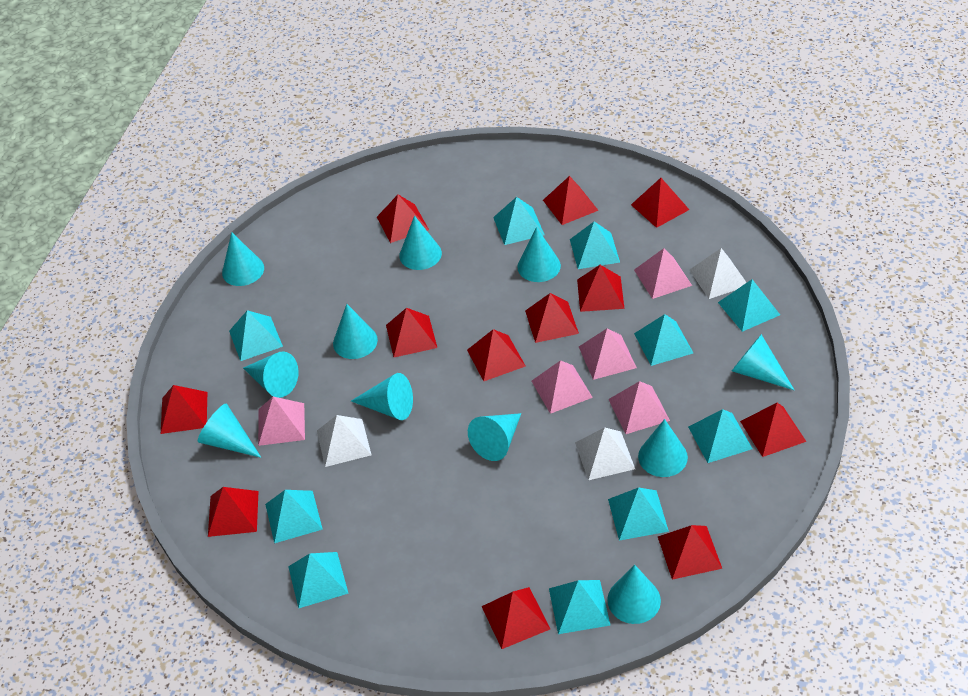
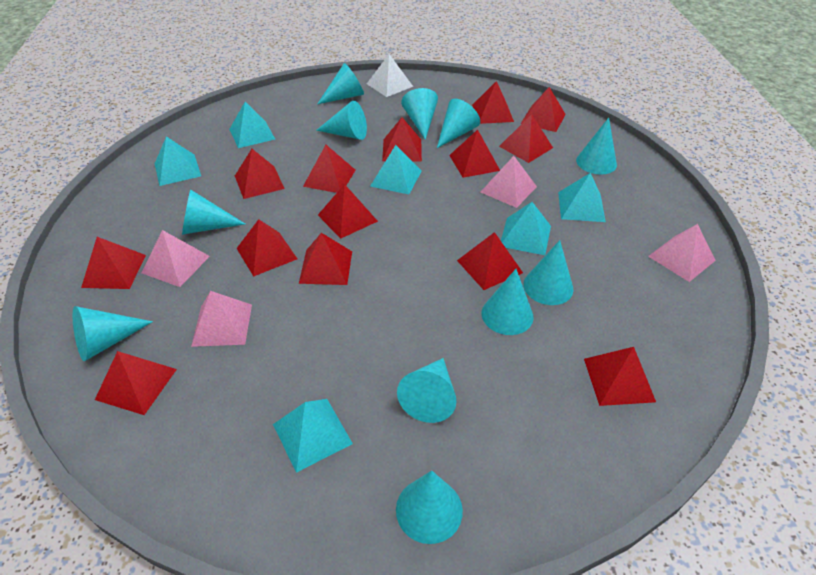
pink pyramid: [258,397,305,446] [532,360,593,414] [579,328,637,380] [608,381,670,434] [634,248,692,299] = 5 -> [141,230,210,287] [191,291,252,347] [481,156,537,208] [648,224,716,282] = 4
red pyramid: [161,385,207,434] [208,487,259,537] [377,195,429,243] [386,308,437,357] [467,329,525,381] [482,587,550,649] [525,293,579,343] [543,176,599,225] [577,265,624,312] [631,178,689,228] [658,525,722,580] [740,403,806,457] = 12 -> [81,237,146,289] [95,351,177,415] [235,149,285,199] [236,219,297,277] [299,233,352,285] [303,145,355,193] [318,184,378,239] [382,117,422,161] [449,130,500,178] [457,232,523,290] [472,81,514,124] [499,114,553,163] [521,87,566,132] [584,347,656,406] = 14
turquoise pyramid: [229,310,283,361] [265,490,323,543] [288,552,349,608] [493,197,545,245] [549,580,610,634] [570,221,620,269] [608,488,669,541] [634,314,693,366] [688,409,752,463] [718,279,780,332] = 10 -> [155,136,201,186] [229,102,275,148] [273,399,353,473] [370,145,422,194] [501,202,551,255] [558,173,606,222] = 6
white pyramid: [317,415,371,467] [575,427,635,480] [690,248,747,299] = 3 -> [367,54,413,97] = 1

